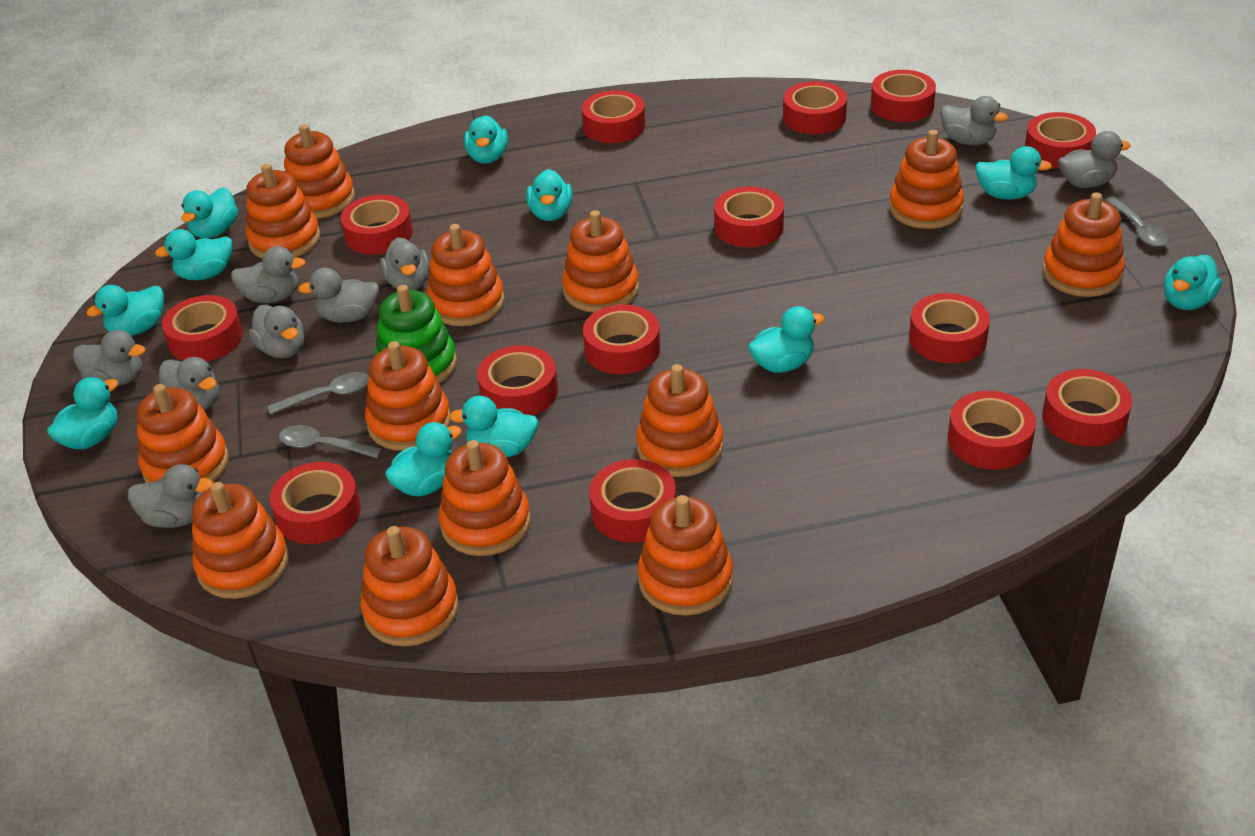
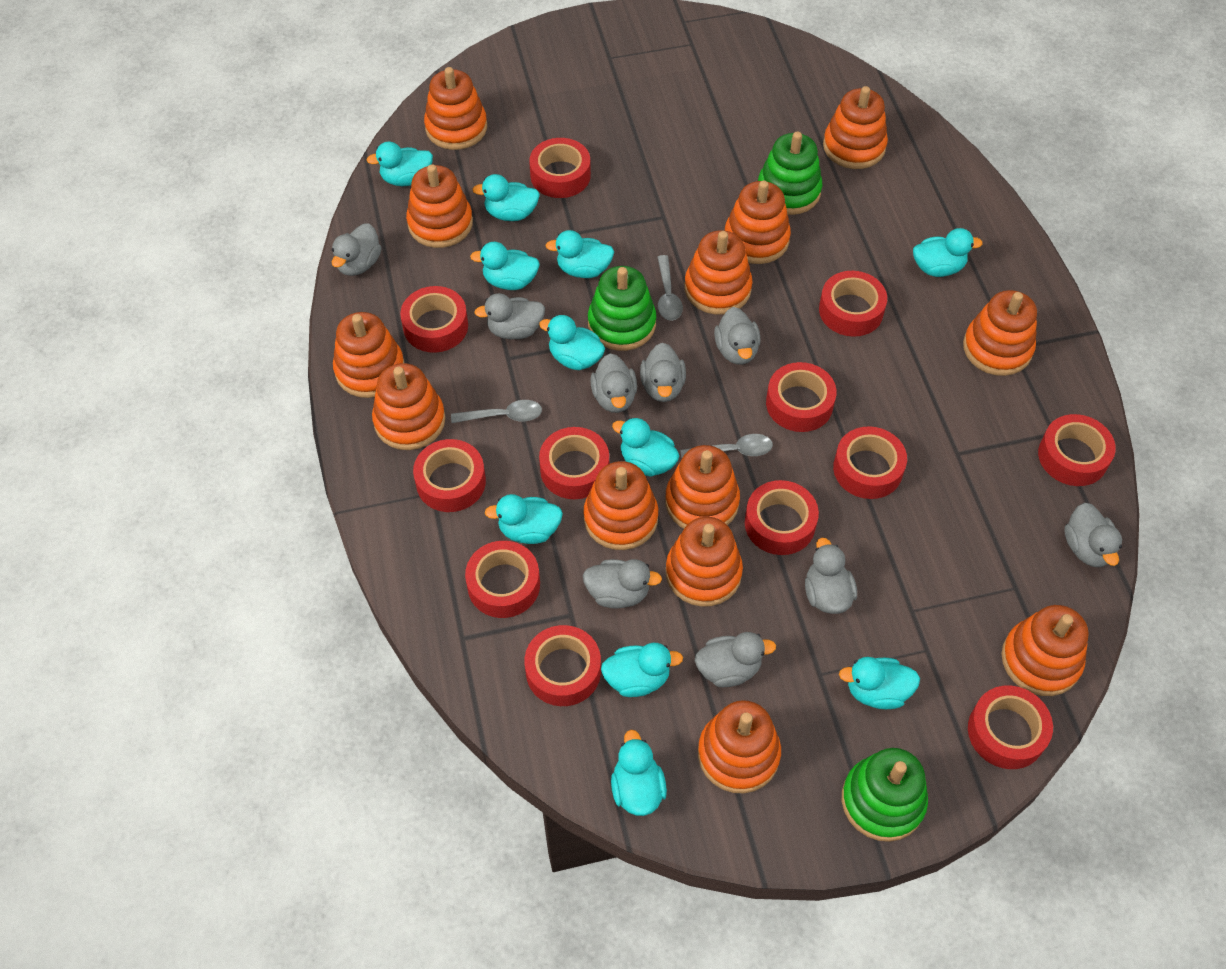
green stacking toy: [375,285,457,383] = 1 -> [588,266,656,351] [758,132,822,215] [842,748,928,842] = 3
red tape: [162,295,243,362] [270,462,361,544] [341,195,413,255] [477,345,558,415] [581,90,645,143] [583,305,660,374] [589,459,676,543] [714,187,784,247] [783,81,847,134] [871,70,936,122] [909,293,990,363] [948,391,1036,470] [1025,112,1096,168] [1042,369,1132,447] = 14 -> [400,286,468,353] [413,439,486,512] [465,541,540,618] [525,625,601,706] [529,138,591,198] [539,427,609,499] [745,480,819,555] [766,362,837,432] [819,271,887,337] [833,426,907,499] [968,685,1053,769] [1038,414,1116,486] = 12

